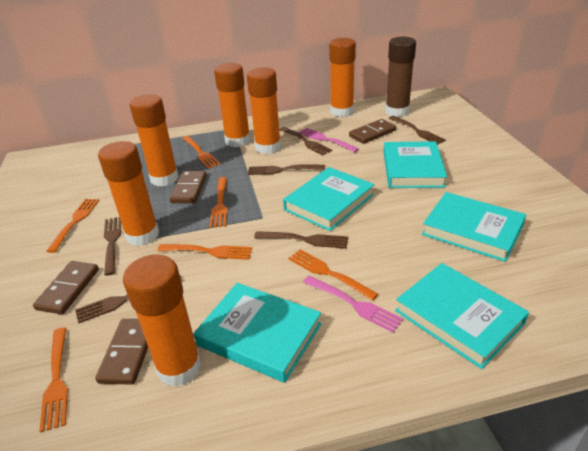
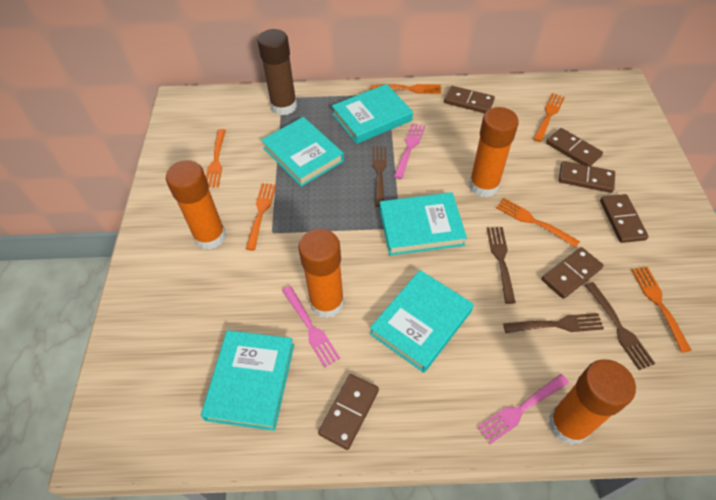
brown domino: [33,261,99,314] [95,319,148,385] [170,171,207,203] [349,119,396,144] = 4 -> [318,374,379,450] [444,86,495,113] [542,247,604,299] [546,128,603,166] [559,161,615,193] [600,194,649,243] = 6
brown fork: [75,274,182,323] [104,217,121,276] [248,164,325,175] [254,231,348,249] [279,127,333,156] [389,116,446,145] = 6 -> [372,146,387,207] [487,227,516,304] [503,313,604,333] [585,282,655,370] = 4
orange glue stick: [98,141,159,246] [123,254,202,387] [130,94,179,186] [214,63,250,147] [247,67,281,154] [329,38,356,117] = 6 -> [166,160,226,250] [298,229,344,318] [469,107,519,197] [548,359,636,445] = 4
pink fork: [299,128,359,152] [303,276,403,333] = 2 -> [282,286,340,367] [394,123,425,179] [477,374,569,444] = 3

